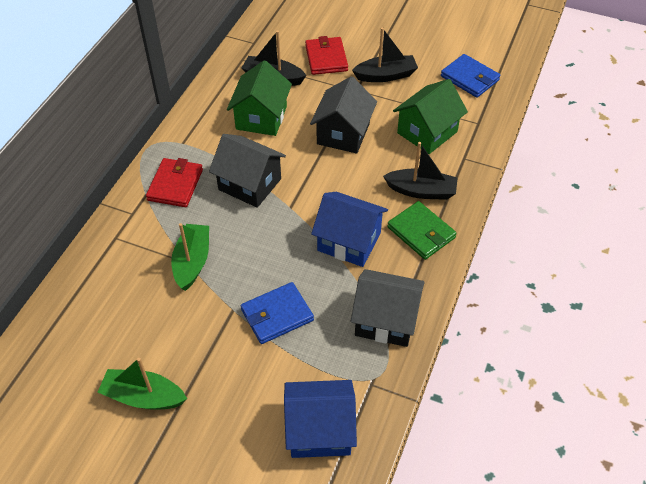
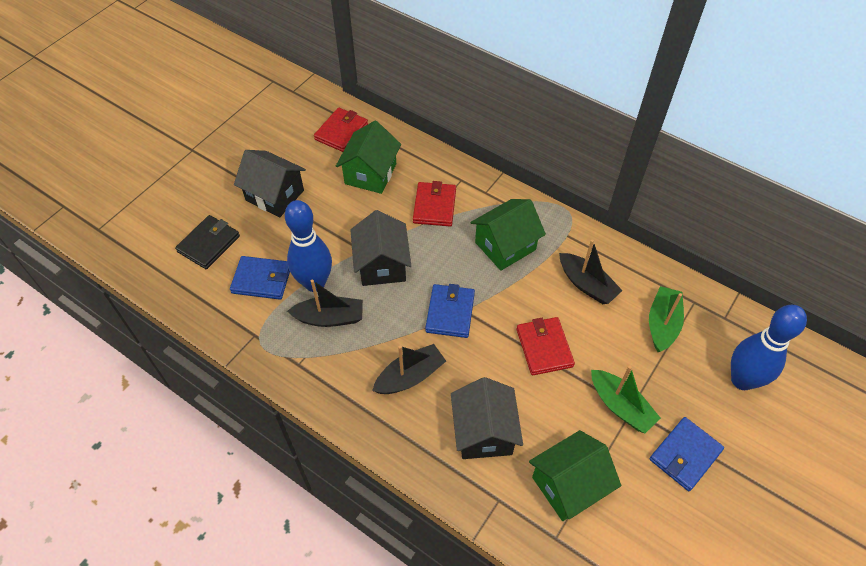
black wallet: none = 0 -> [175,215,240,269] = 1
blue bowling pin: none = 0 -> [285,200,332,292] [731,305,807,390] = 2
blue house: [284,380,357,458] [311,192,388,267] = 2 -> none = 0
blue wallet: [241,282,314,344] [441,54,501,98] = 2 -> [230,256,290,300] [425,284,475,338] [650,417,724,491] = 3
green house: [227,60,292,136] [393,79,468,154] = 2 -> [336,121,401,194] [471,199,546,271] [529,430,621,521] = 3
green wallet: [387,201,457,260] = 1 -> none = 0
red wallet: [146,158,203,207] [305,36,348,75] = 2 -> [314,108,368,152] [413,181,456,226] [516,317,575,375] = 3

